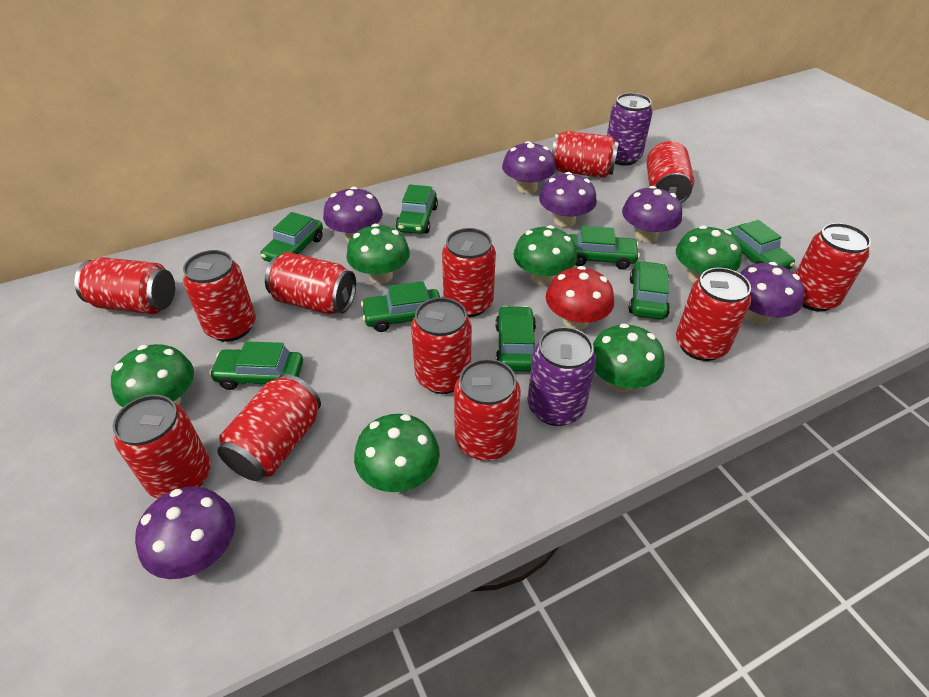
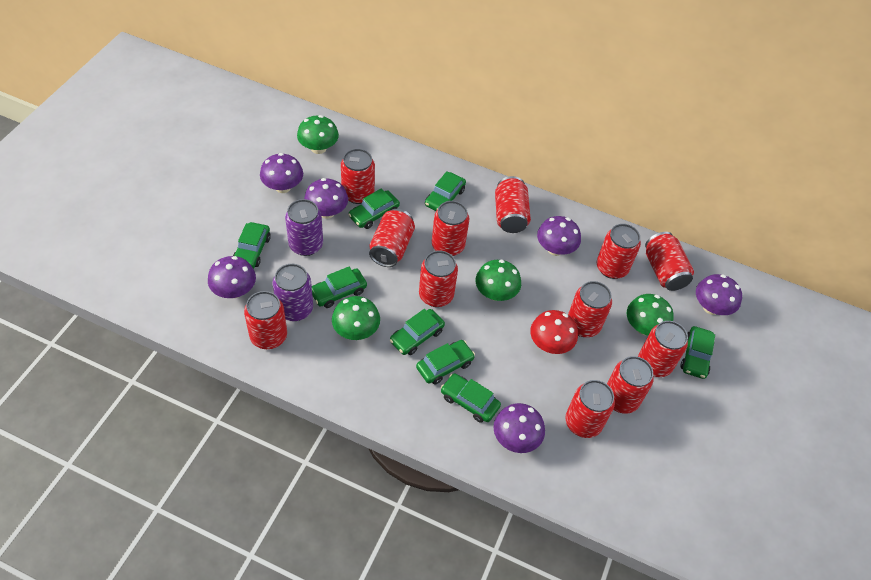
green mushroom: [111,344,194,407] [346,224,410,284] [354,414,440,492] [513,225,577,285] [593,323,665,392] [676,226,742,283] = 6 -> [297,115,339,154] [332,296,380,340] [476,260,521,301] [627,294,674,335] = 4

